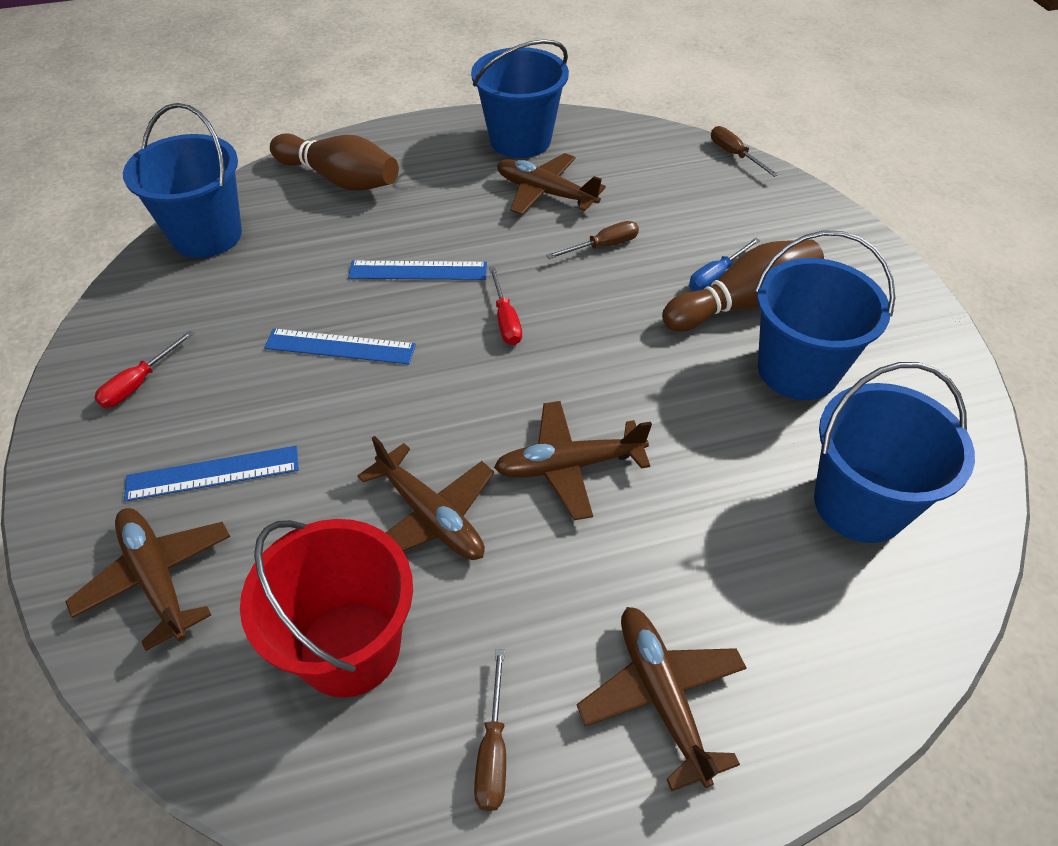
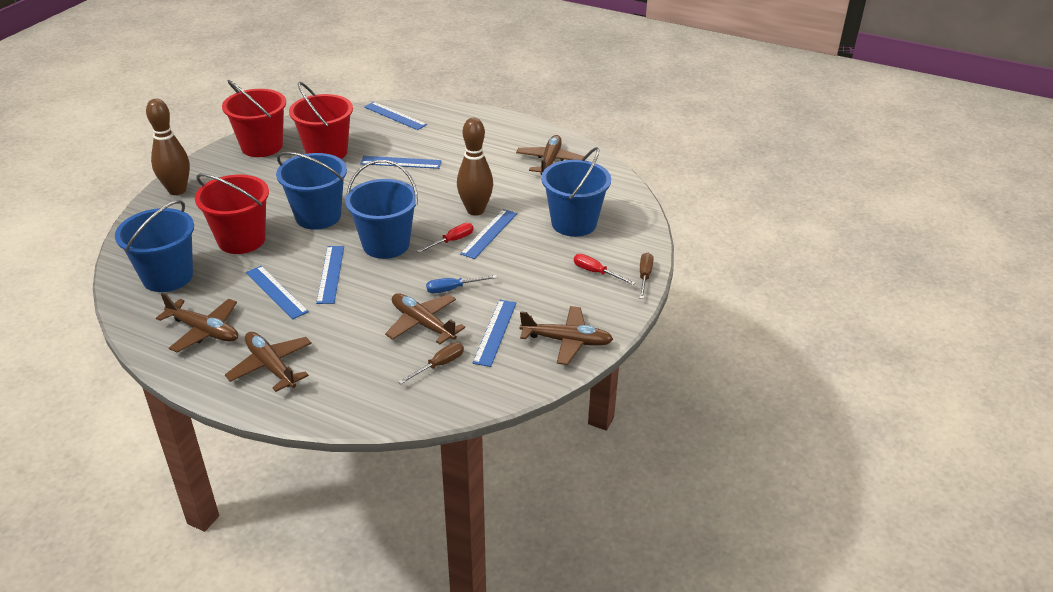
blue ruler: [124,446,299,502] [264,329,416,364] [348,261,487,280] = 3 -> [246,266,309,319] [316,246,344,304] [360,156,442,169] [364,102,427,130] [460,209,517,259] [473,300,517,367] = 6
brown screwdriver: [474,649,506,811] [546,221,639,259] [711,126,778,177] = 3 -> [398,342,464,384] [639,253,654,299] = 2
red bucket: [240,519,413,698] = 1 -> [195,174,269,254] [222,80,286,157] [289,82,353,159] = 3

